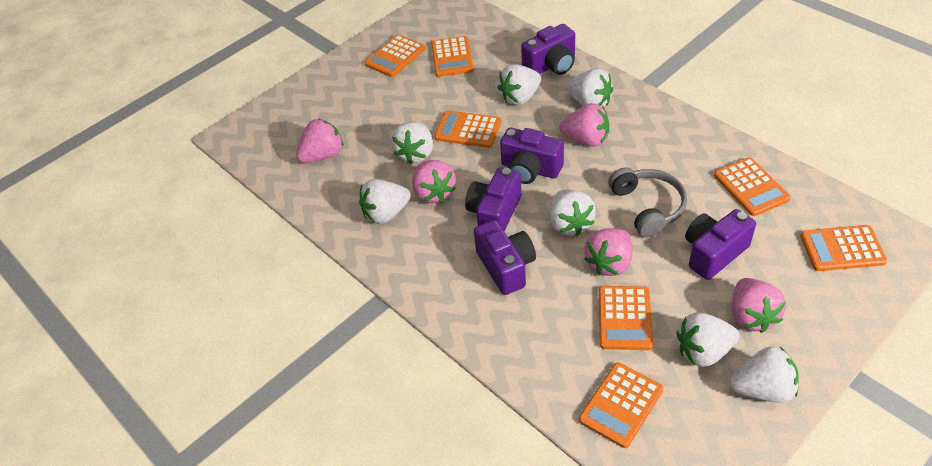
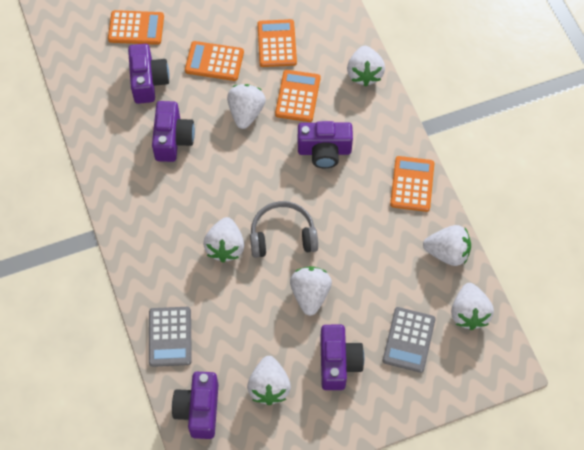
grey calculator: none = 0 -> [149,307,192,367] [383,307,436,373] = 2
orange calculator: [365,35,425,77] [431,36,474,77] [434,110,501,148] [579,362,663,448] [599,286,653,350] [714,157,791,216] [800,225,887,271] = 7 -> [108,10,164,45] [185,41,244,81] [257,19,297,67] [275,70,321,122] [390,156,434,212] = 5
pink strawberry: [296,118,344,163] [412,160,456,203] [559,103,609,147] [584,228,633,276] [732,278,786,333] = 5 -> none = 0

